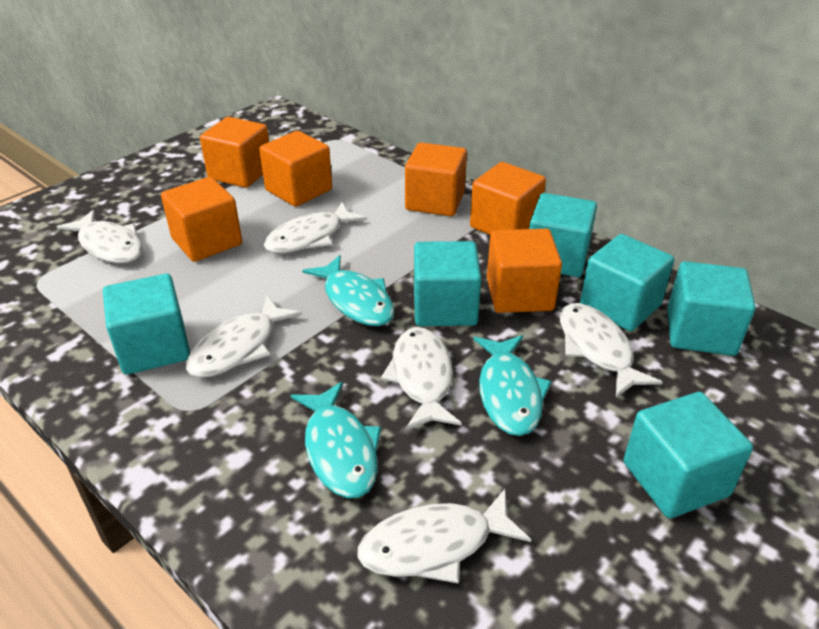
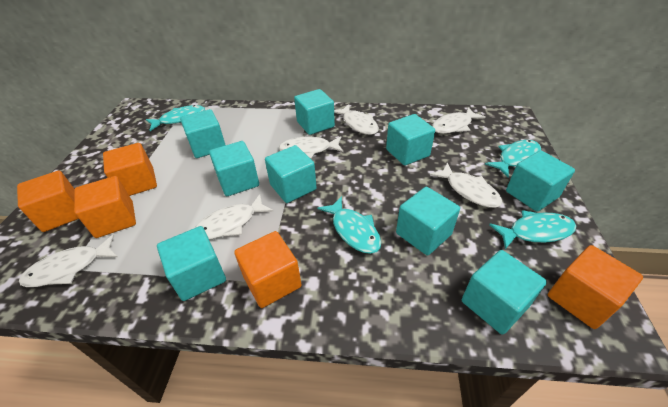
orange cube: [161,177,242,262] [200,117,269,188] [259,131,332,207] [405,142,467,216] [470,162,546,235] [487,229,562,313] = 6 -> [17,171,79,232] [74,176,136,238] [103,143,157,196] [234,231,302,308] [548,245,643,329] = 5
turquoise cube: [103,273,190,375] [414,241,481,326] [529,193,597,277] [580,234,674,331] [623,392,753,518] [667,261,756,356] = 6 -> [157,226,226,301] [180,109,225,158] [209,141,259,196] [265,145,317,203] [294,89,335,135] [386,114,435,166] [396,187,460,255] [462,250,547,335] [506,151,575,212] = 9
turquoise fish: [290,382,381,498] [302,255,395,326] [473,335,552,436] = 3 -> [146,105,205,131] [317,196,381,254] [485,140,541,177] [489,210,576,249] = 4

